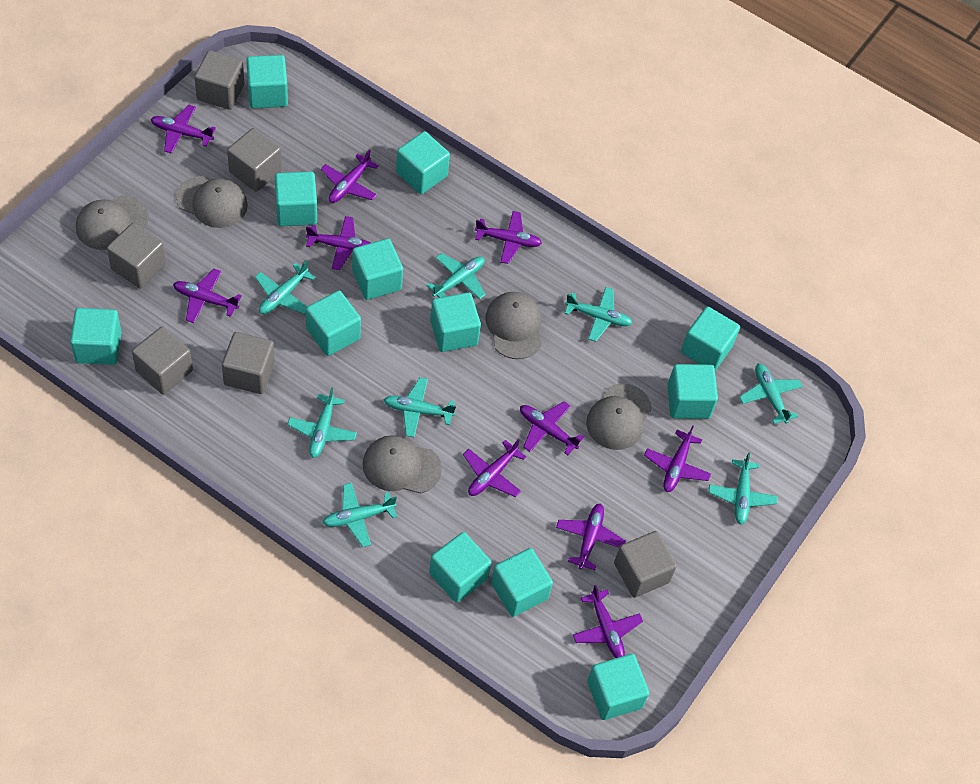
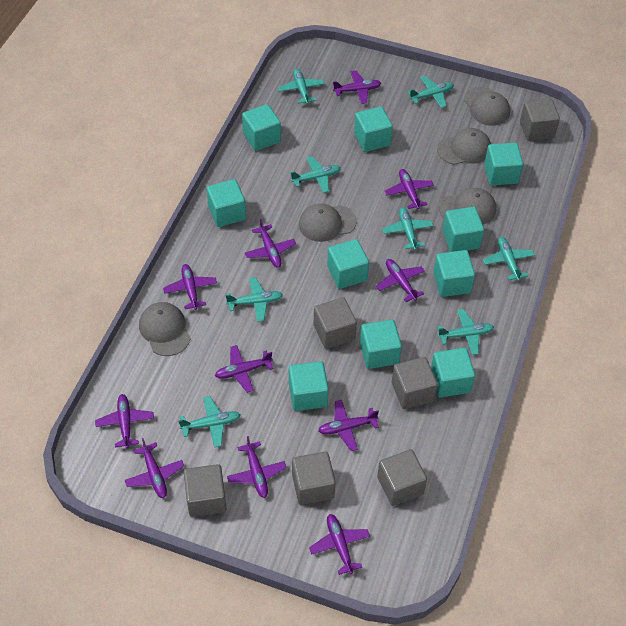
purple plane: [151,105,216,154] [173,269,242,323] [306,216,370,270] [321,149,378,203] [463,439,526,497] [475,211,542,264] [520,401,584,455] [556,503,626,570] [573,585,643,658] [644,425,711,492] = 10 -> [95,394,154,449] [125,438,184,498] [163,264,217,310] [215,345,274,393] [227,436,287,498] [245,219,296,268] [309,514,370,575] [318,400,379,451] [333,71,381,104] [376,259,425,302] [385,169,434,209] = 11
turquoise cube: [70,308,122,365] [246,55,288,108] [275,172,317,226] [306,290,361,356] [352,238,403,300] [396,131,450,194] [429,532,492,603] [430,292,481,352] [491,548,553,617] [587,654,649,720] [667,364,718,419] [681,306,740,370] = 12 -> [207,179,246,227] [242,104,281,151] [289,361,329,411] [327,239,369,289] [354,107,393,152] [360,320,402,369] [431,348,475,398] [433,250,475,297] [442,207,484,252] [484,143,523,186] = 10

